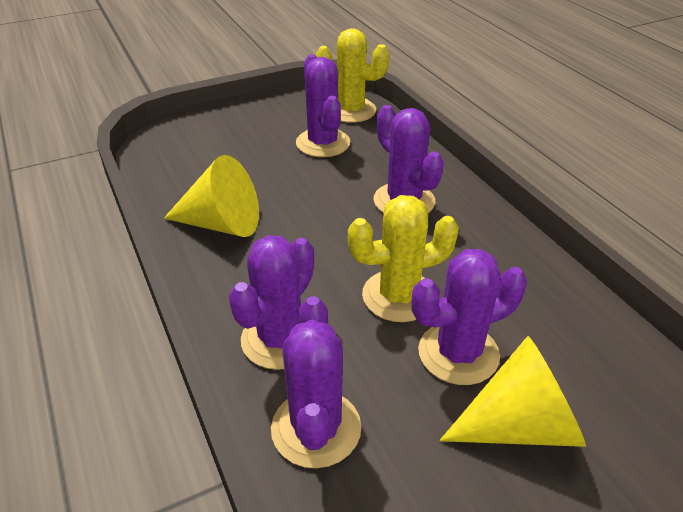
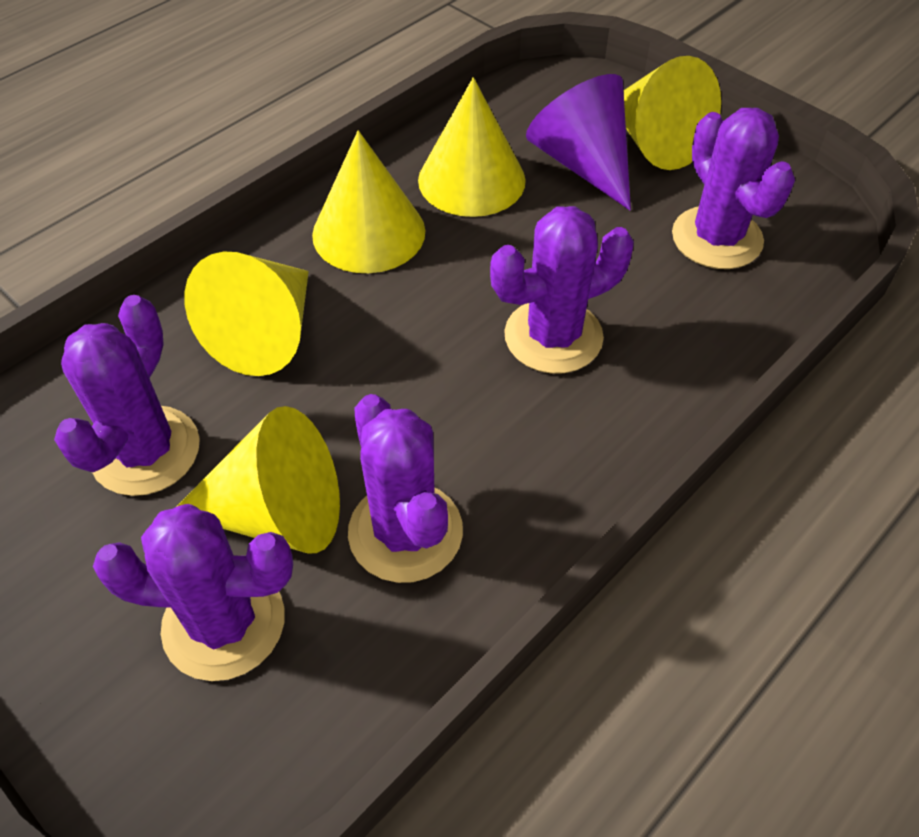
purple cone: none = 0 -> [526,74,631,210] = 1
yellow cactus: [316,29,389,123] [348,195,459,322] = 2 -> none = 0
yellow cone: [164,155,259,237] [440,336,586,447] = 2 -> [176,406,340,553] [185,252,309,376] [312,130,426,273] [418,77,526,217] [623,56,721,170] = 5

